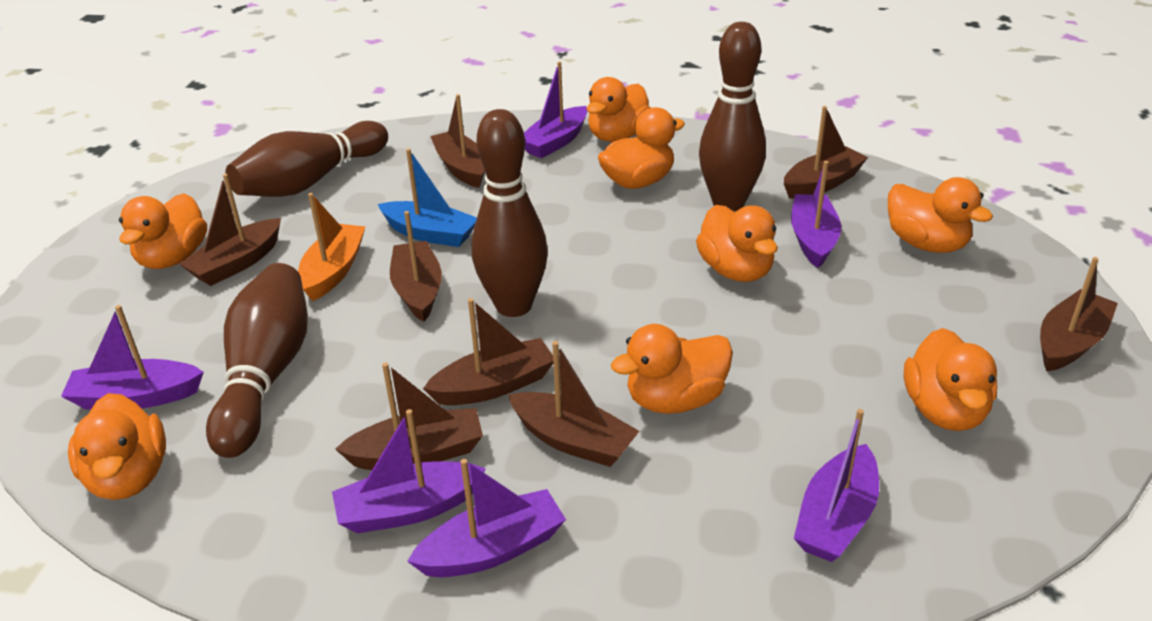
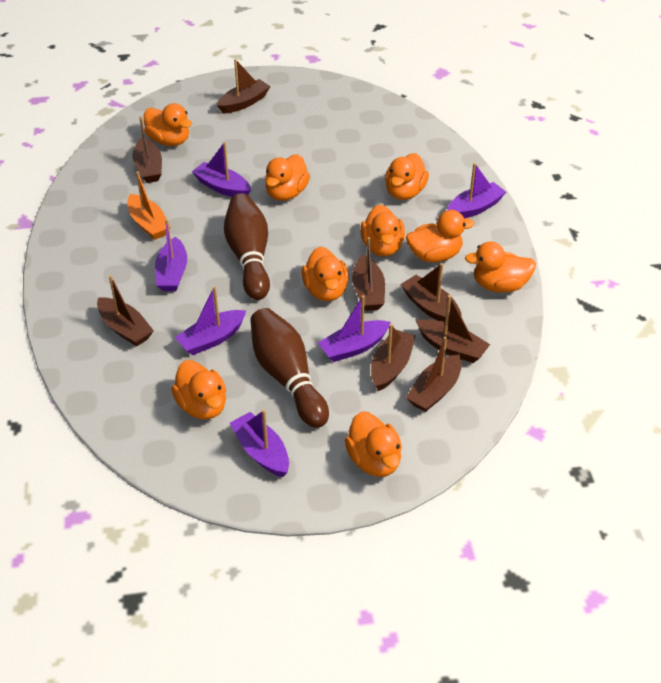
blue boat: [378,149,477,247] = 1 -> none = 0
brown bowling pin: [206,263,308,458] [226,121,388,197] [472,109,548,317] [699,22,766,211] = 4 -> [224,193,270,300] [250,308,329,428] = 2
orange duck: [68,393,166,500] [119,193,207,269] [587,77,651,142] [598,107,685,189] [611,324,733,414] [696,205,778,282] [888,177,993,253] [904,328,997,431] = 8 -> [144,103,192,146] [171,360,226,419] [265,154,310,201] [301,247,349,301] [345,411,402,477] [360,205,405,257] [385,153,429,200] [406,210,475,262] [465,241,536,293] = 9

